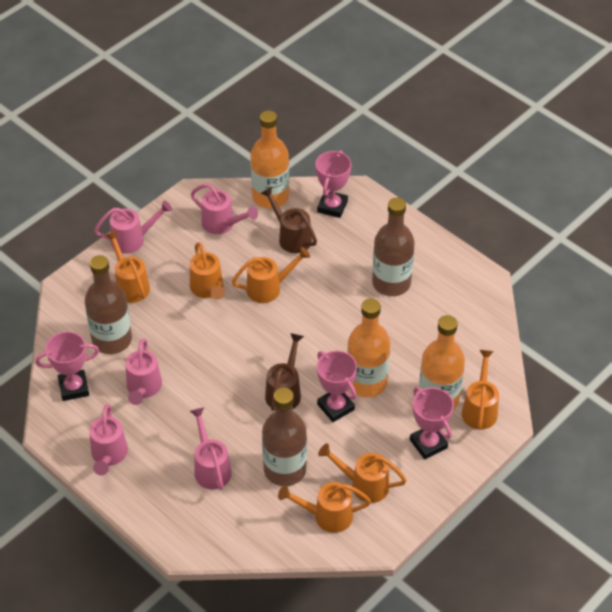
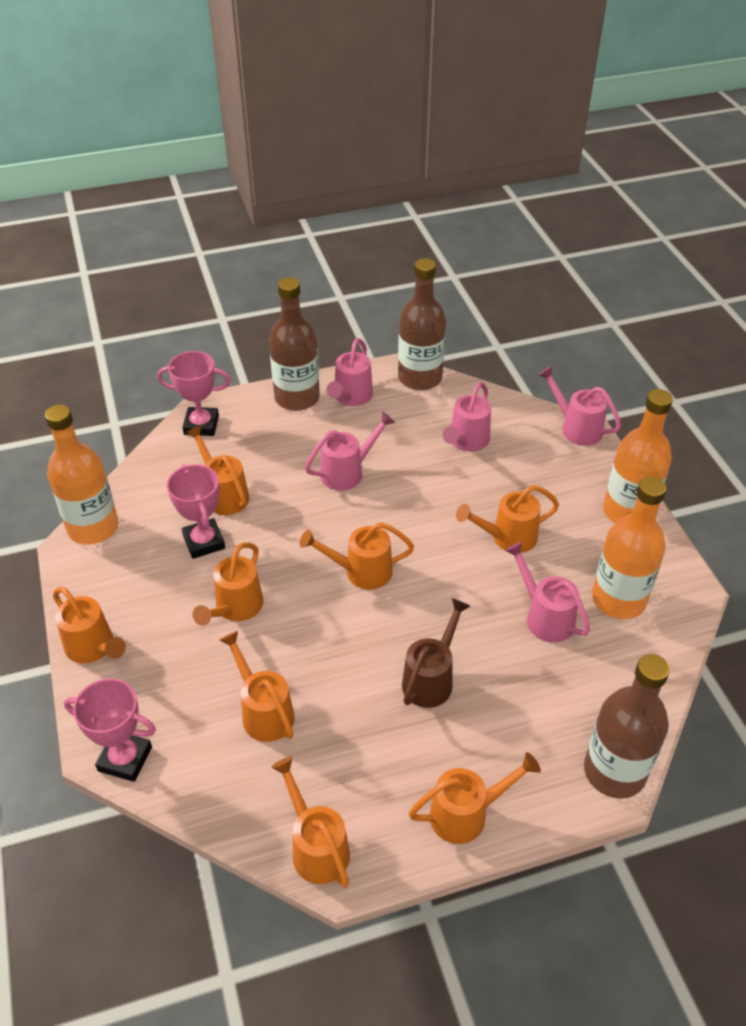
brown watering can: [261,187,317,253] [265,333,304,411] = 2 -> [402,598,470,708] = 1
orange watering can: [105,231,150,303] [190,242,225,300] [232,247,310,303] [278,482,371,533] [318,443,407,503] [462,350,499,430] = 6 -> [53,587,126,663] [186,425,249,515] [192,542,263,626] [219,631,295,742] [271,757,350,888] [300,522,414,590] [408,752,541,844] [456,485,559,553] = 8
pink trophy: [35,331,99,401] [316,150,351,218] [317,351,357,422] [410,387,454,459] = 4 -> [64,678,156,782] [157,351,230,436] [167,464,225,559] = 3

